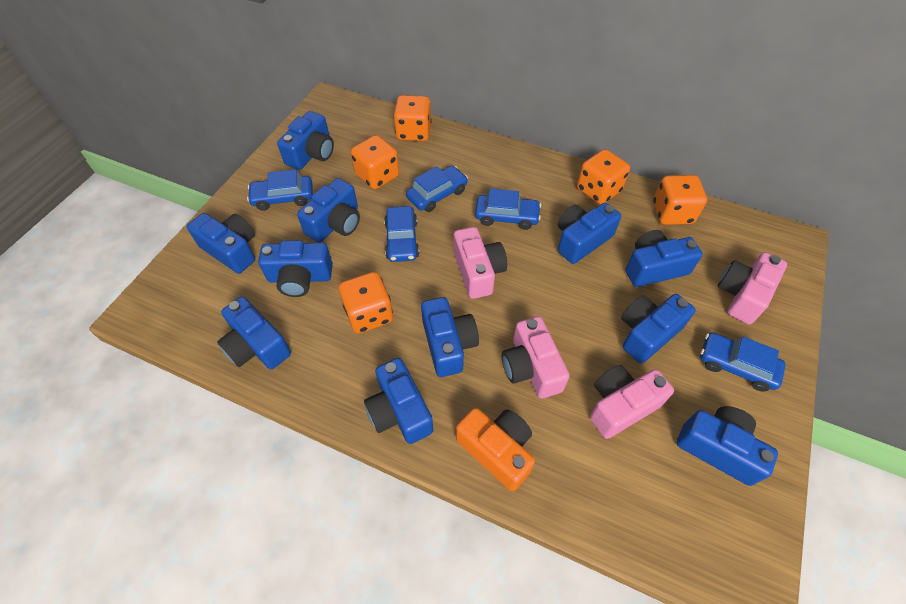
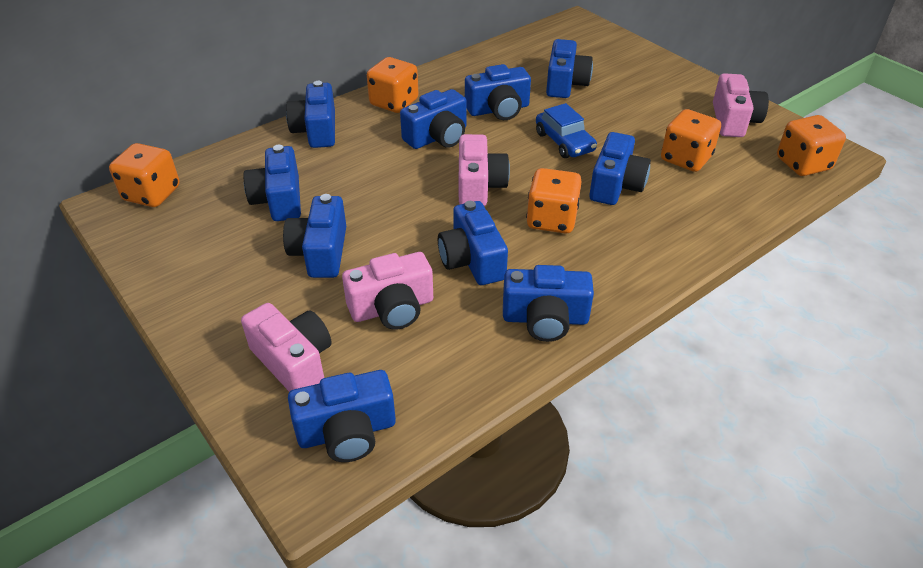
blue camera: [187,213,255,274] [217,297,291,369] [258,240,333,297] [277,111,334,170] [297,178,360,243] [364,358,433,444] [421,297,479,377] [558,203,621,264] [621,294,696,364] [625,230,703,287] [677,406,778,486] = 11 -> [244,145,301,221] [283,194,346,278] [286,81,335,148] [288,370,396,462] [400,89,467,149] [438,201,508,285] [465,64,531,120] [503,265,594,342] [546,39,593,98] [589,132,651,205] = 10
blue car: [247,169,313,211] [384,206,419,262] [406,166,468,212] [475,188,541,230] [700,333,785,392] = 5 -> [536,103,597,158] = 1
orange camera: [456,408,535,491] = 1 -> none = 0

